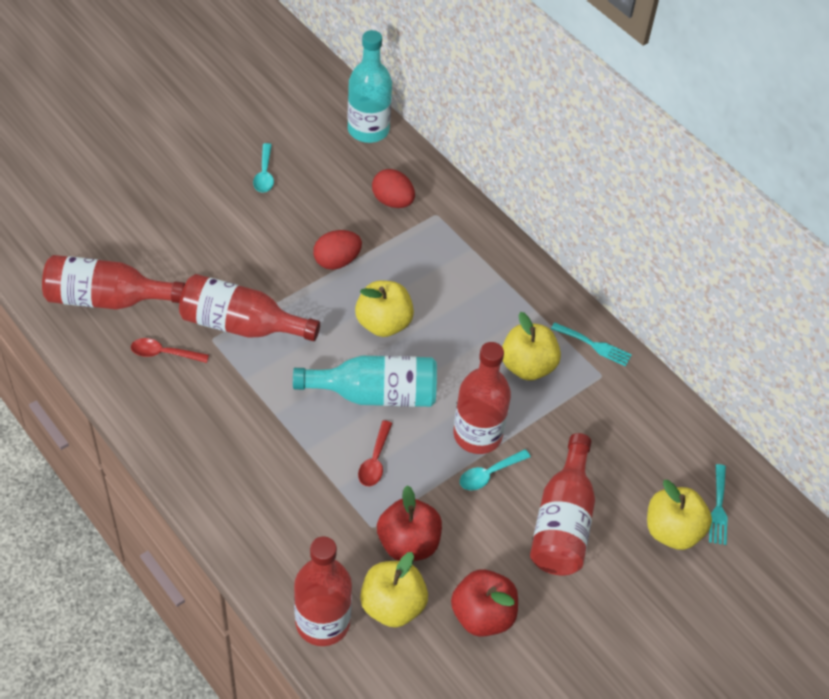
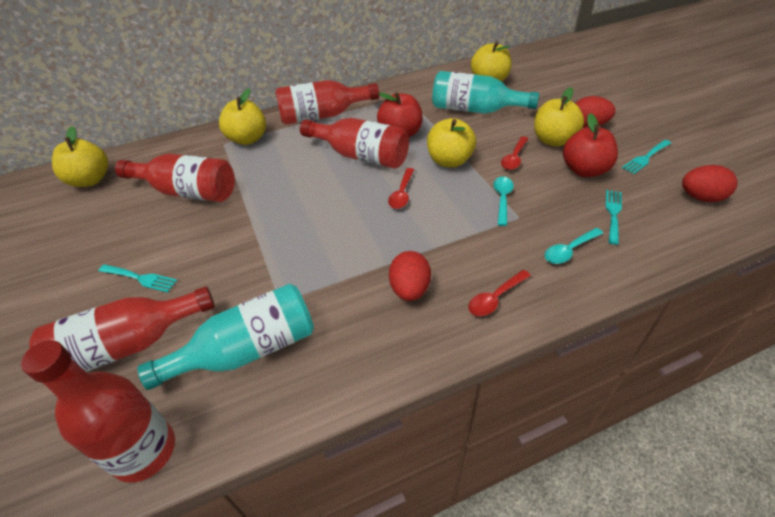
red egg: [313,230,362,270] [372,169,415,208] = 2 -> [389,251,431,301] [575,96,615,128] [682,165,738,202] = 3
red spoon: [131,338,209,363] [358,420,392,486] = 2 -> [388,168,414,209] [468,270,531,316] [501,136,528,170] = 3
turquoise fork: [551,323,632,366] [709,464,727,545] = 2 -> [98,264,178,293] [606,190,622,245] [622,140,671,174] = 3
yellow apple: [355,280,414,337] [360,552,428,628] [502,312,561,381] [647,480,712,550] = 4 -> [52,126,108,187] [219,88,266,145] [427,118,476,168] [471,42,511,82] [534,87,584,147] = 5

